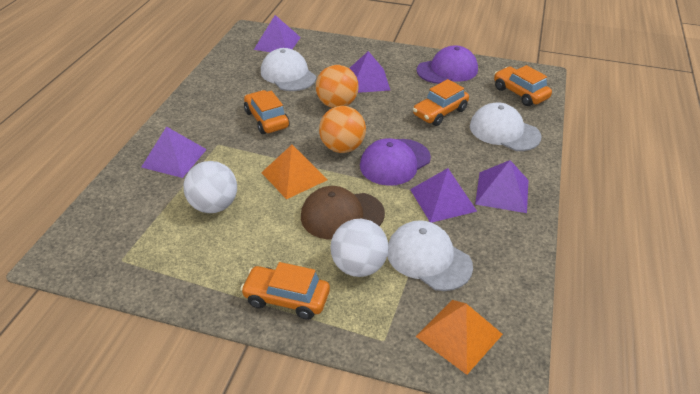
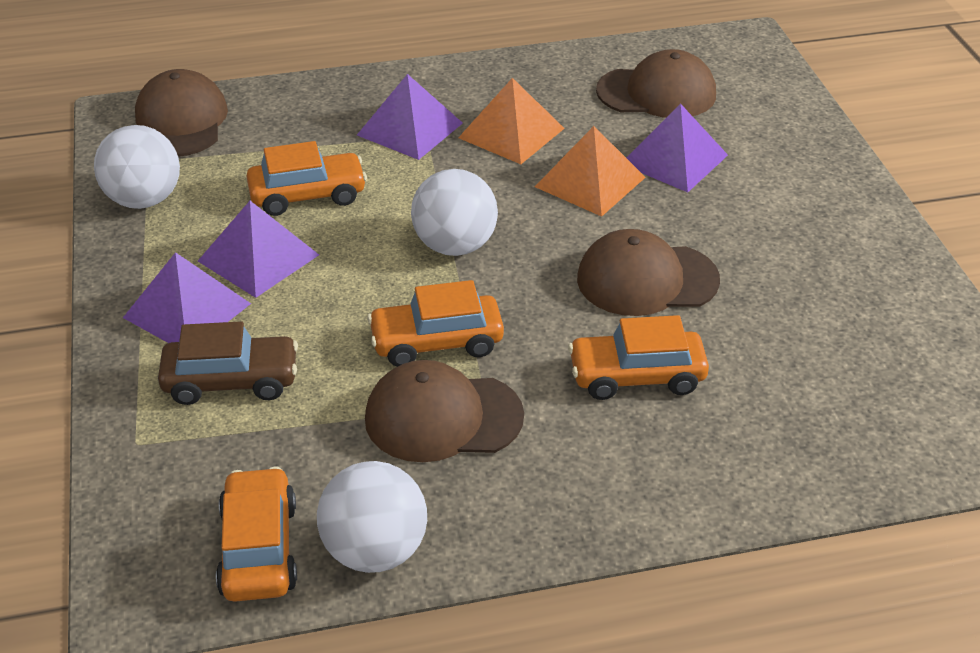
brown cap: [301,186,385,240] = 1 -> [135,69,228,157] [365,360,524,462] [577,229,720,316] [596,49,716,118] = 4
brown car: none = 0 -> [158,321,298,405] = 1
orange ball: [316,65,359,108] [319,106,366,153] = 2 -> none = 0
purple cap: [360,138,431,186] [417,45,478,84] = 2 -> none = 0
purple pyramid: [141,126,207,178] [254,15,301,52] [349,51,390,93] [410,168,477,222] [475,160,529,213] = 5 -> [123,252,251,343] [198,201,319,298] [357,74,463,160] [626,104,728,192] = 4
white ball: [183,161,237,213] [330,219,389,277] = 2 -> [94,125,180,209] [317,461,427,573] [411,169,498,256] = 3
white cap: [261,48,316,91] [387,220,473,291] [470,103,541,151] = 3 -> none = 0

